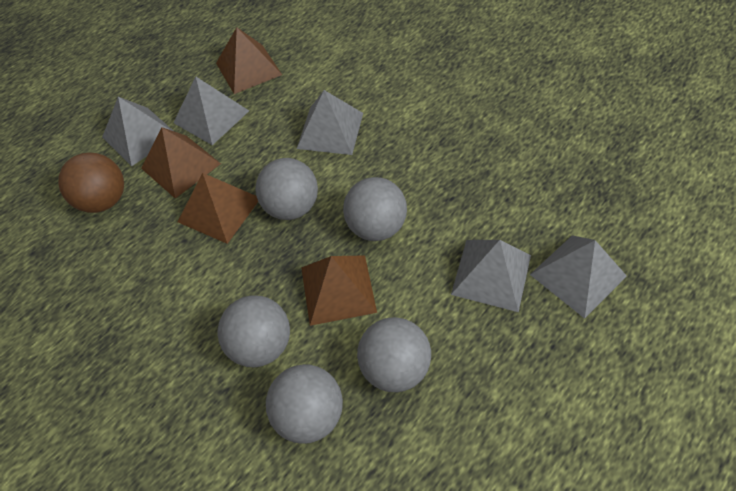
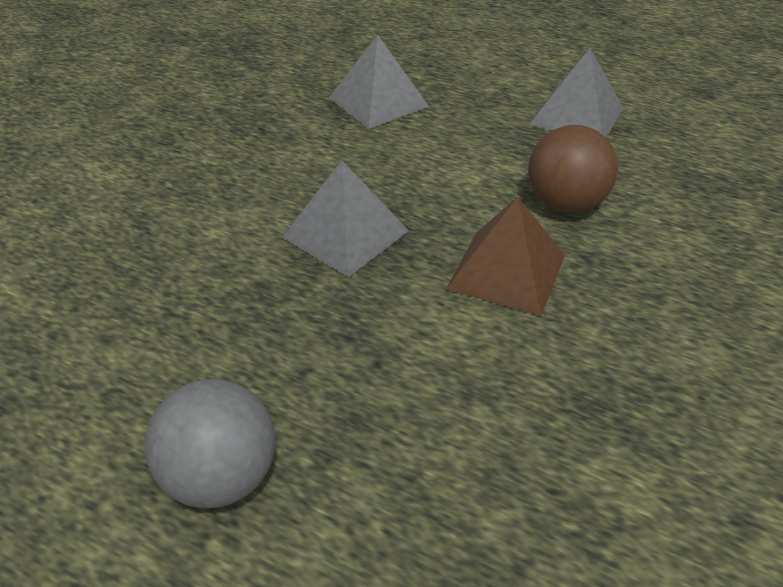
brown pyramid: [141,127,221,199] [178,173,258,244] [216,27,282,94] [301,255,377,326] = 4 -> [446,197,565,316] = 1
grey ball: [218,295,290,367] [256,158,318,220] [266,364,343,444] [343,177,407,241] [357,317,431,392] = 5 -> [145,379,275,509] = 1
grey pyramid: [102,97,173,166] [173,77,249,145] [297,90,363,155] [451,240,531,312] [530,235,627,319] = 5 -> [282,160,409,277] [329,35,429,129] [529,48,623,137] = 3

